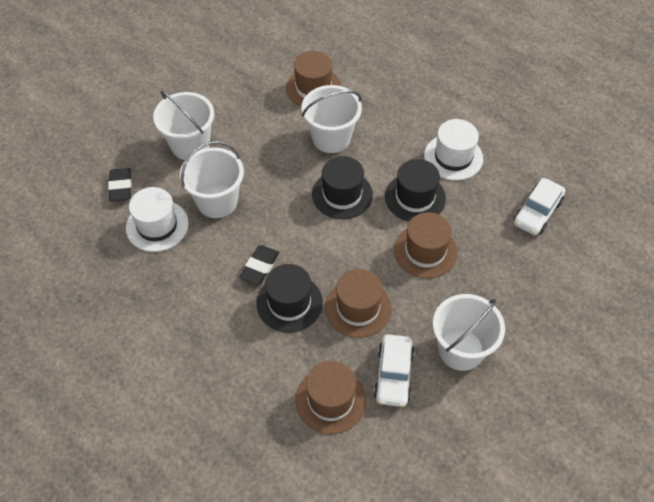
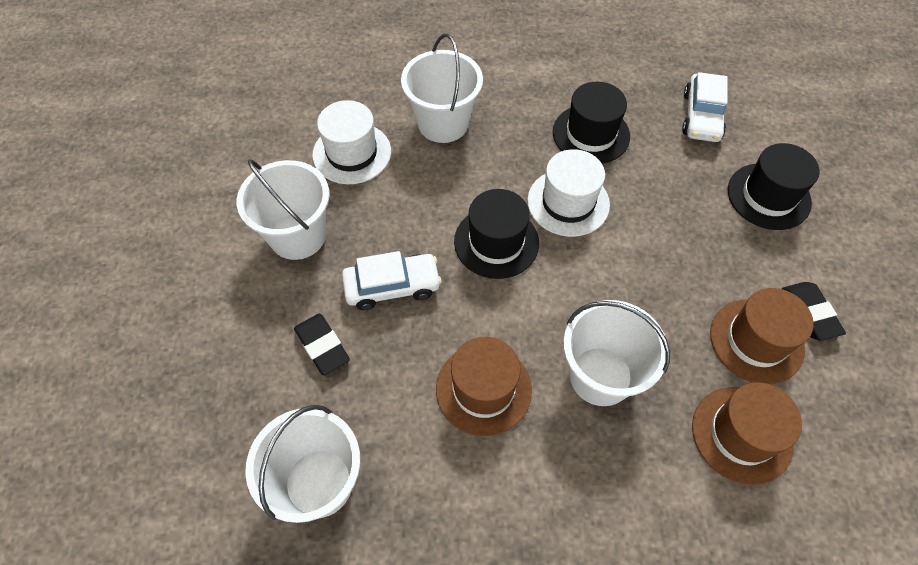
brown hat: [286,51,341,107] [295,361,366,434] [325,269,392,338] [394,212,458,278] = 4 -> [436,337,532,436] [692,382,802,485] [710,288,814,384] = 3

